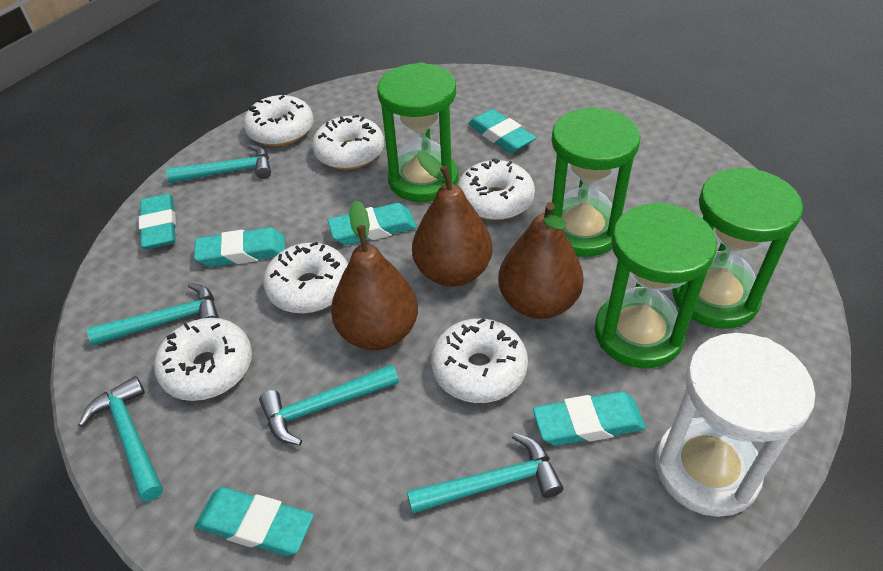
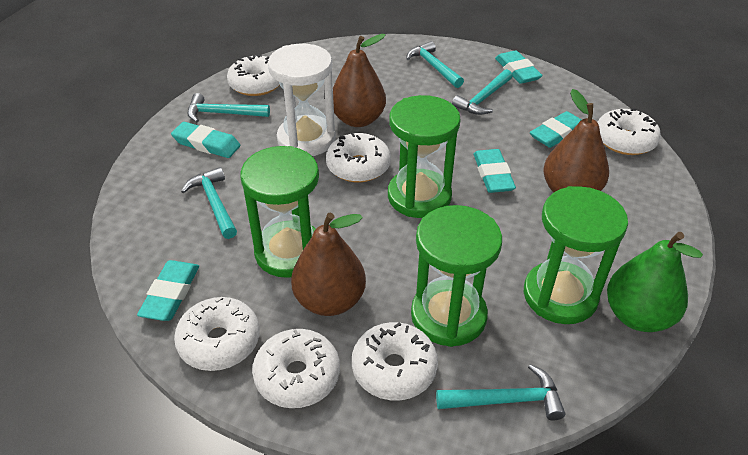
green pear: none = 0 -> [607,232,703,332] = 1
turquoise eraser: [139,194,176,249] [194,227,285,267] [195,487,314,556] [327,203,417,245] [468,109,536,153] [533,392,646,446] = 6 -> [137,260,199,321] [171,122,240,158] [474,149,516,193] [495,50,543,84] [530,111,582,148] = 5

